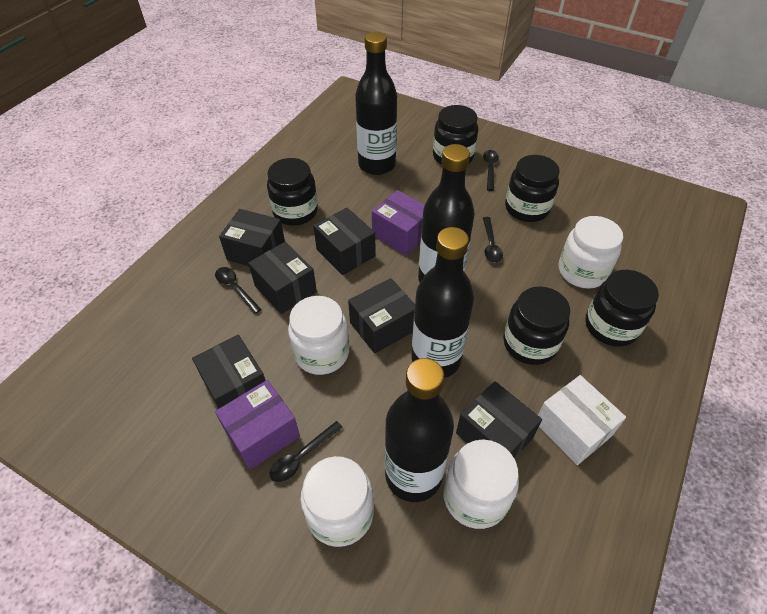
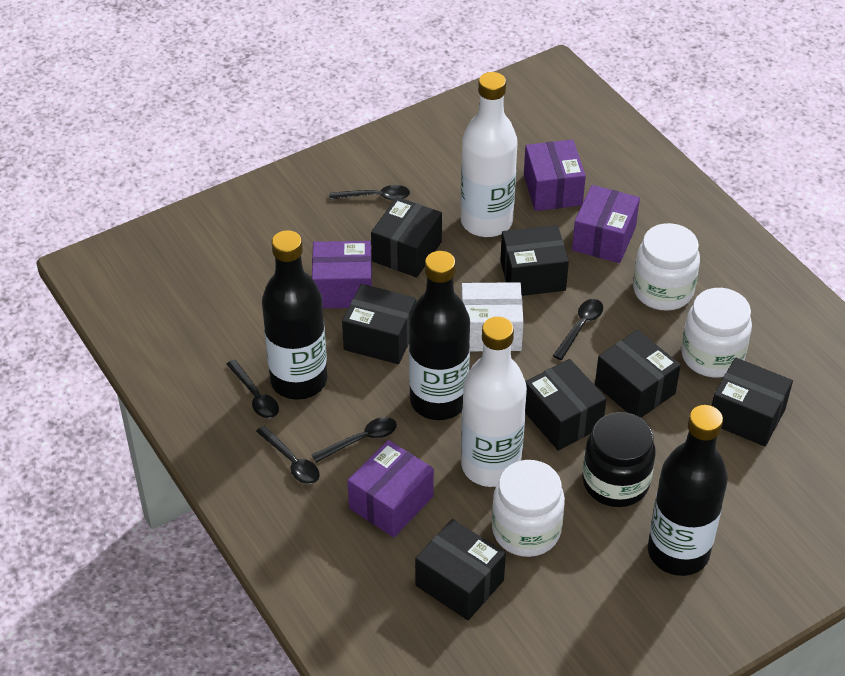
black bottle: [355,32,397,175] [385,358,454,502] [412,227,474,378] [418,144,475,282] = 4 -> [262,230,327,400] [409,251,470,420] [648,405,728,576] = 3
black box: [192,335,266,409] [219,209,285,266] [248,242,317,314] [313,207,376,275] [348,278,415,354] [456,381,542,458] = 6 -> [342,284,417,364] [371,197,442,278] [415,519,506,620] [500,225,569,296] [525,359,607,451] [595,330,681,418] [712,357,793,446] = 7
black jar: [267,158,318,226] [433,105,478,165] [503,286,571,365] [505,155,560,222] [586,270,659,347] = 5 -> [582,412,656,507] = 1
black spoon: [215,267,262,314] [270,421,343,482] [483,150,499,191] [483,217,503,263] = 4 -> [226,360,279,418] [256,426,320,484] [312,417,397,463] [329,185,410,201] [553,299,603,360] = 5
purple box: [215,380,300,470] [372,190,425,255] = 2 -> [312,241,372,308] [348,440,434,537] [524,140,586,211] [572,185,640,263] = 4
white bottle: none = 0 -> [461,72,518,237] [461,317,527,487] = 2
white jar: [288,296,349,375] [300,456,374,547] [443,440,519,529] [558,216,623,289] = 4 -> [492,460,565,557] [633,223,700,311] [681,288,752,377] = 3

